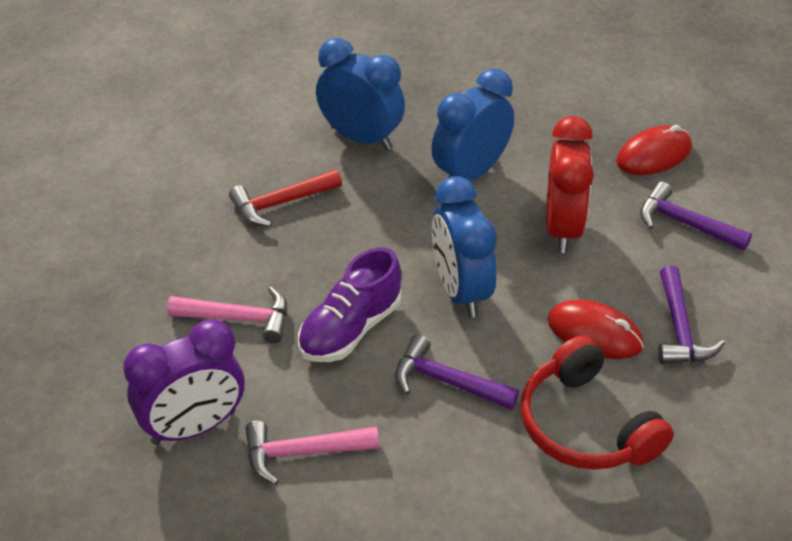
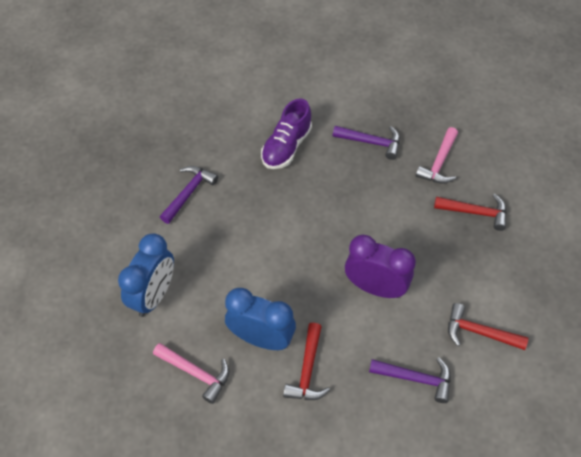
blue clock: [316,38,405,150] [431,69,514,181] [432,176,497,318] = 3 -> [118,233,174,317] [225,288,296,350] = 2
red clock: [546,116,594,253] = 1 -> none = 0
red hammer: [229,169,342,227] = 1 -> [283,323,330,400] [434,194,507,231] [448,303,528,350] = 3
red headphones: [520,335,674,470] = 1 -> none = 0
red mouse: [547,300,644,359] [616,125,692,175] = 2 -> none = 0

